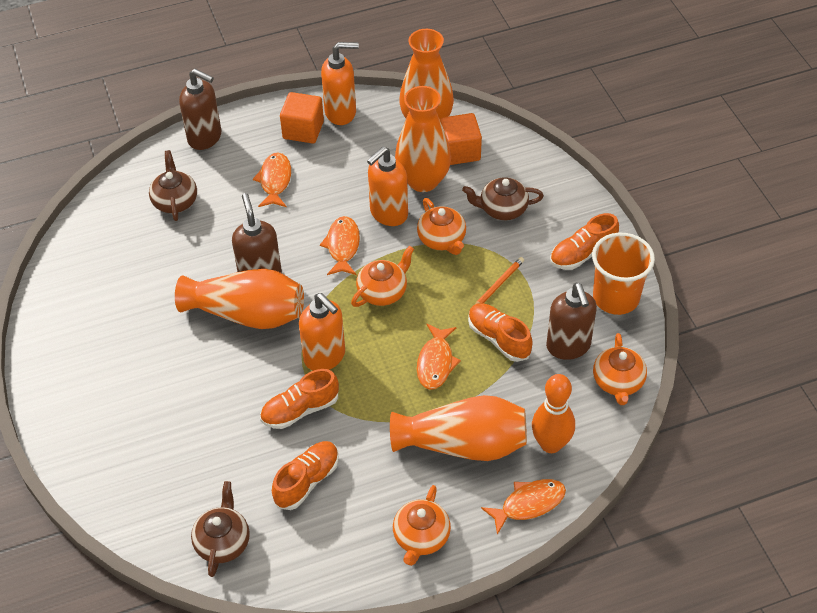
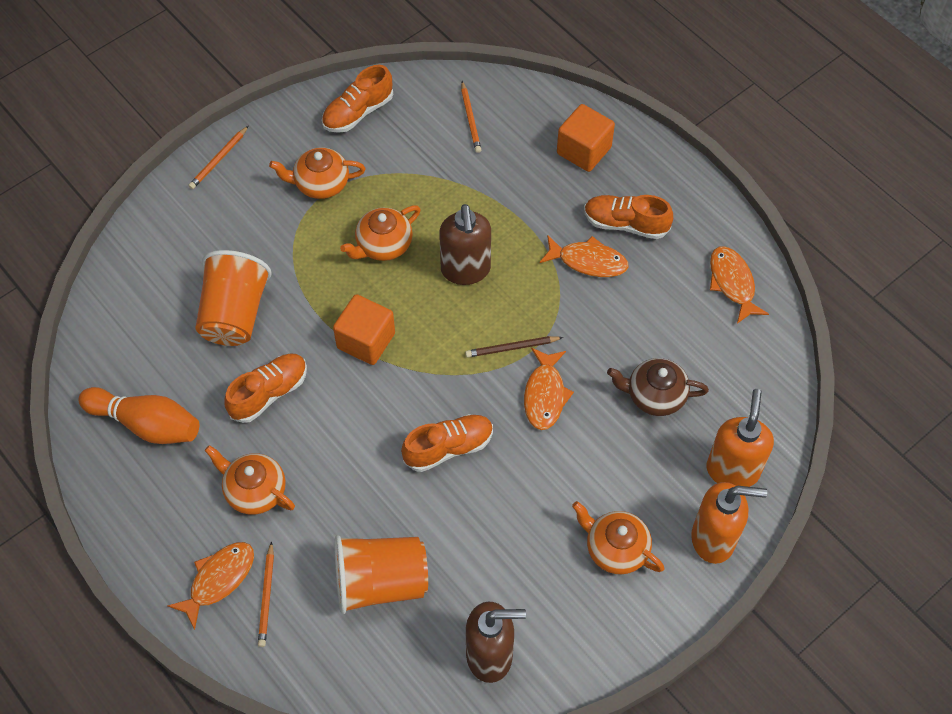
brown pencil: none = 0 -> [465,336,563,358] = 1
brown soap dispenser: [179,69,222,150] [232,193,282,273] [546,283,597,360] = 3 -> [439,204,491,285] [466,602,526,683] = 2
brown teapot: [149,150,197,221] [191,481,250,577] [462,177,544,220] = 3 -> [607,358,709,416] = 1
orange cup: [592,233,655,315] = 1 -> [196,250,272,346] [334,535,428,614] = 2
orange pencil: [476,257,524,304] = 1 -> [188,126,248,189] [258,541,274,647] [461,81,481,153] = 3
orange soap dispenser: [299,293,345,371] [321,42,359,125] [367,146,408,226] = 3 -> [691,482,767,564] [707,389,774,487] = 2
orange vase: [175,269,304,329] [390,395,527,461] [395,86,451,192] [399,29,454,119] = 4 -> none = 0

